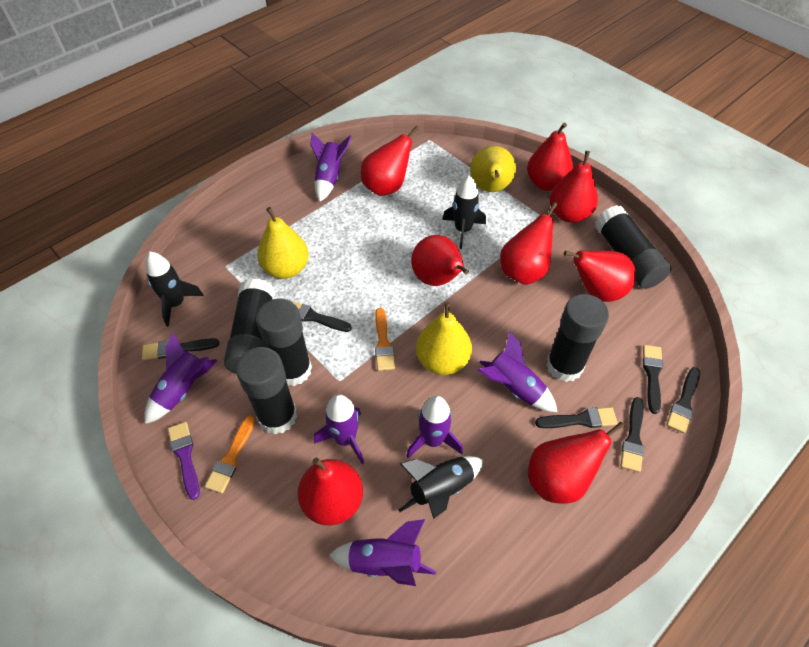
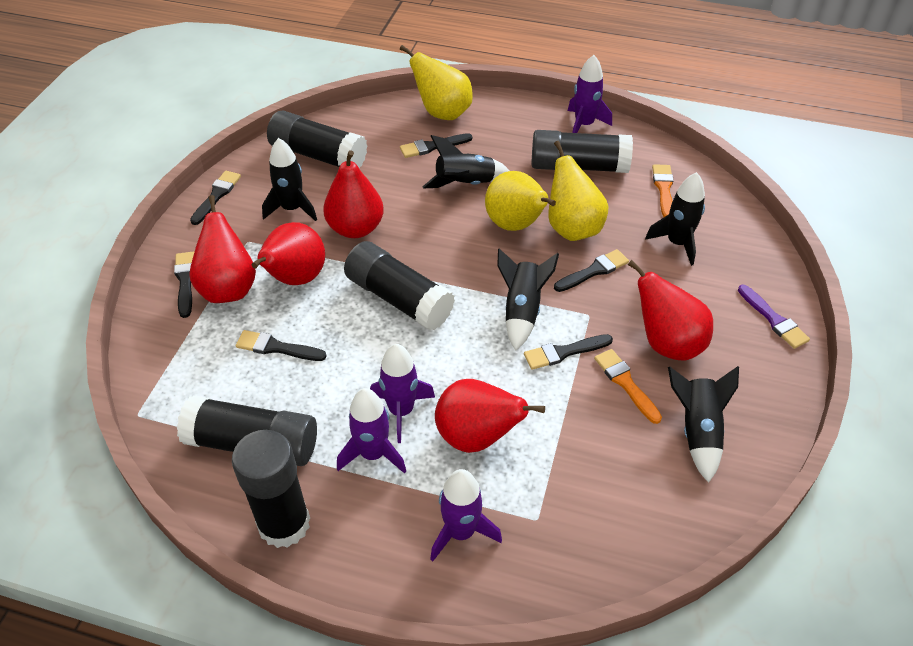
black rocket: [145,252,204,326] [399,456,483,519] [442,175,486,249] = 3 -> [262,138,317,221] [423,135,509,188] [497,249,559,350] [645,172,705,266] [668,366,739,483] = 5
purple rocket: [144,333,217,424] [311,133,352,202] [314,394,364,464] [329,519,436,586] [406,396,463,458] [478,331,557,412] = 6 -> [337,388,406,474] [370,344,435,443] [430,469,502,561] [568,55,612,133] = 4
red pear: [298,457,363,525] [361,126,419,196] [411,235,469,286] [500,202,557,285] [527,122,573,191] [528,421,625,504] [549,151,598,223] [564,250,636,302] = 8 -> [189,195,256,303] [251,222,325,285] [323,150,384,238] [435,379,545,453] [628,260,713,361] = 5

